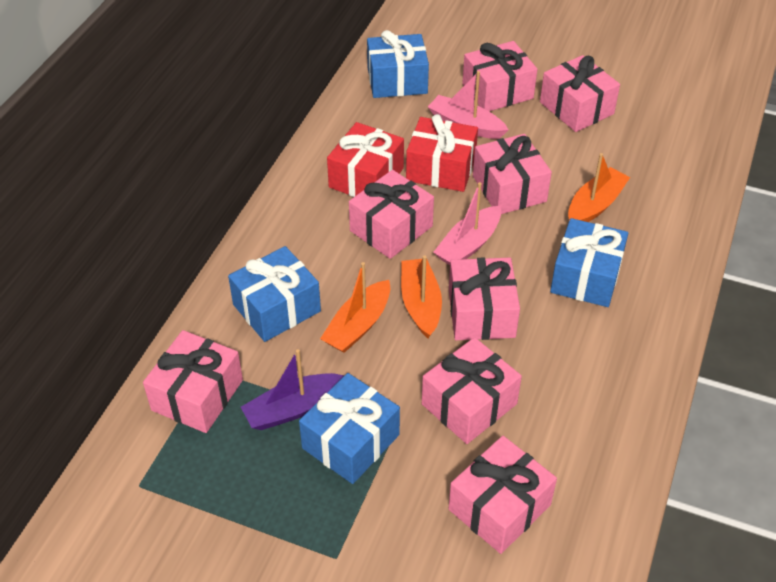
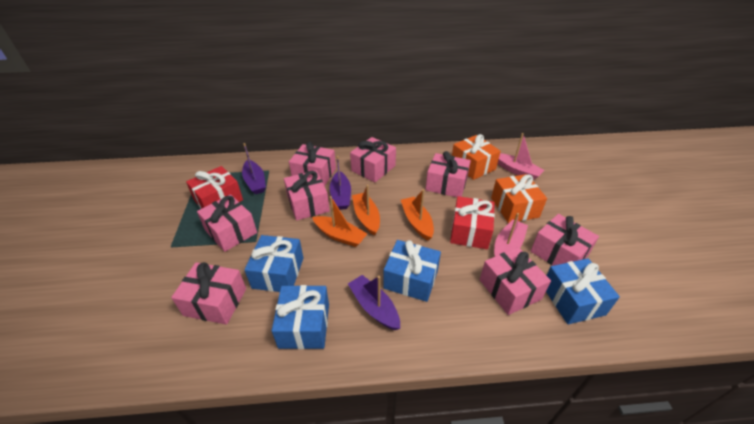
orange gift: none = 0 -> [452,134,501,180] [491,174,547,223] = 2
purple boat: [241,349,345,430] = 1 -> [242,143,266,194] [330,156,351,210] [348,275,400,330] = 3

